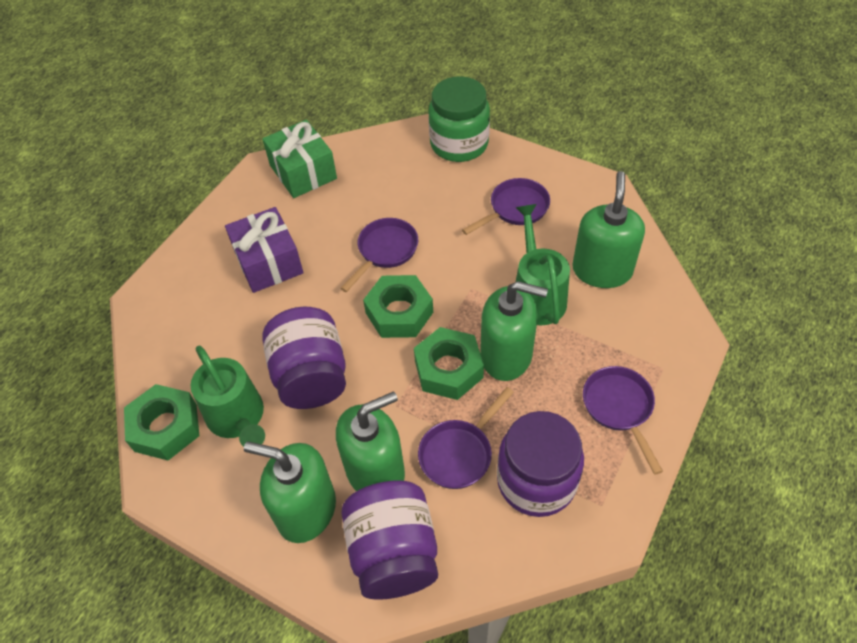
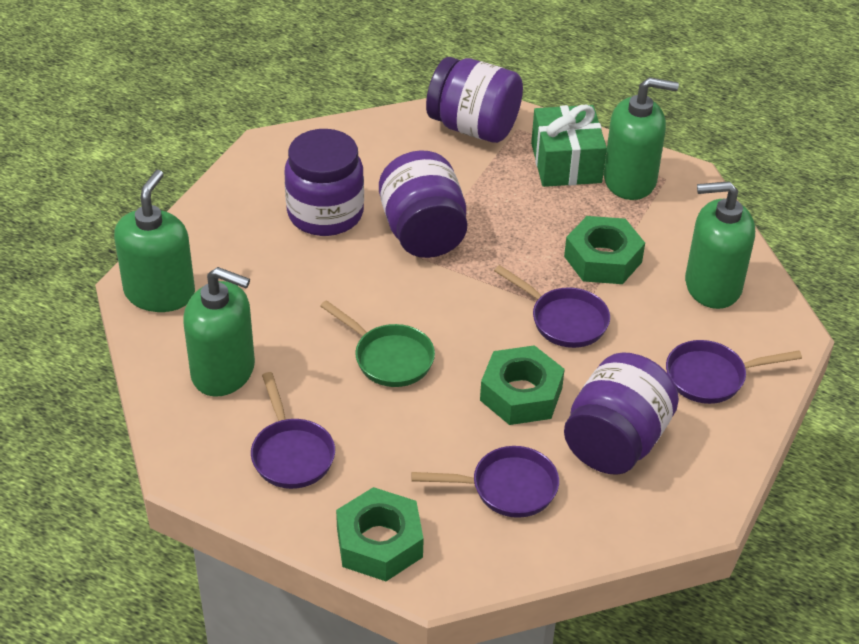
green jar: [429,76,490,162] = 1 -> none = 0
green pan: none = 0 -> [320,300,435,387] = 1
green watering can: [191,346,265,447] [515,204,570,325] = 2 -> none = 0
purple gift: [225,207,303,293] = 1 -> none = 0
purple jar: [262,307,346,409] [341,480,438,600] [497,411,584,517] = 3 -> [284,129,364,236] [379,150,468,258] [426,57,523,143] [564,352,679,475] = 4

